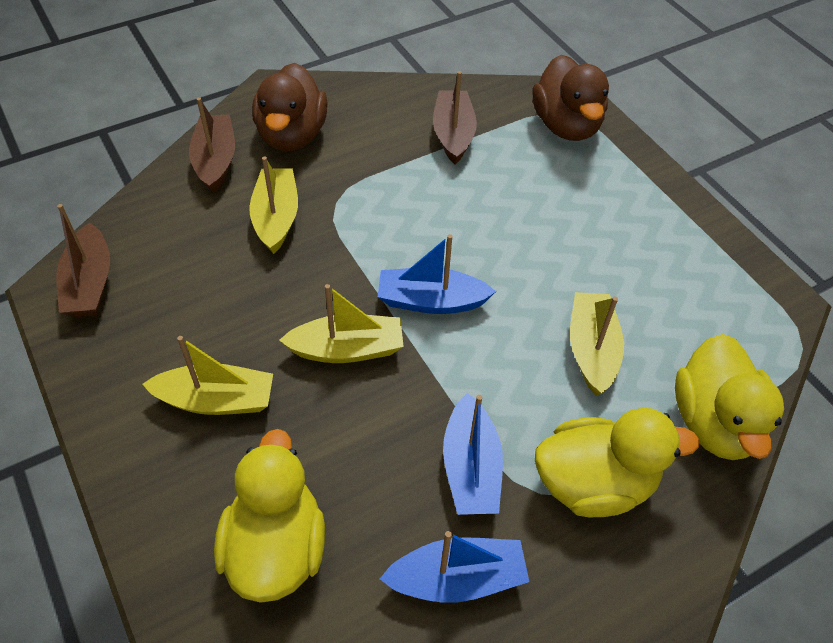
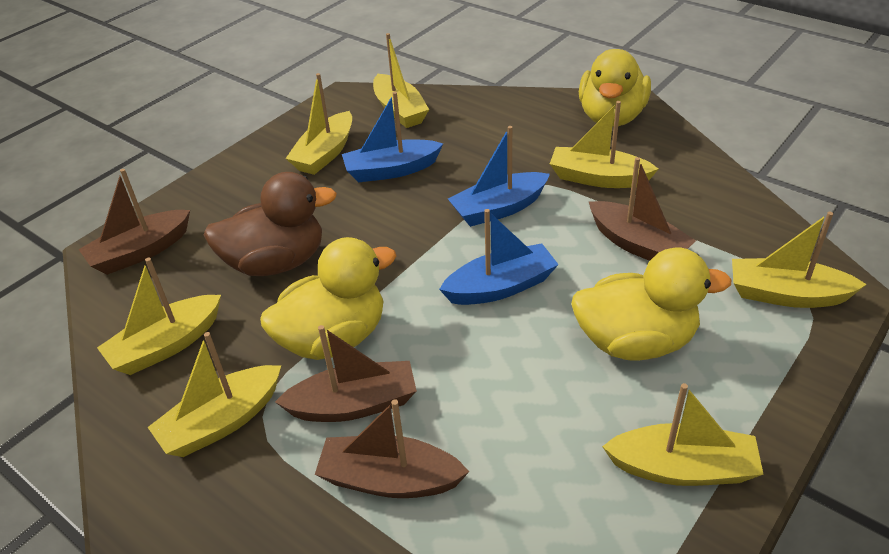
brown boat: [56,204,110,317] [189,97,235,193] [433,71,477,165] = 3 -> [79,169,190,275] [275,325,417,422] [315,399,469,498] [589,157,696,261] = 4
brown duck: [252,63,328,152] [533,55,609,141] = 2 -> [204,172,337,276] = 1
yellow boat: [142,336,273,415] [249,156,298,254] [279,284,404,363] [570,292,624,396] = 4 -> [97,258,221,375] [148,332,281,457] [285,73,352,175] [373,33,429,128] [550,101,658,188] [602,383,764,486] [732,212,867,308] = 7

